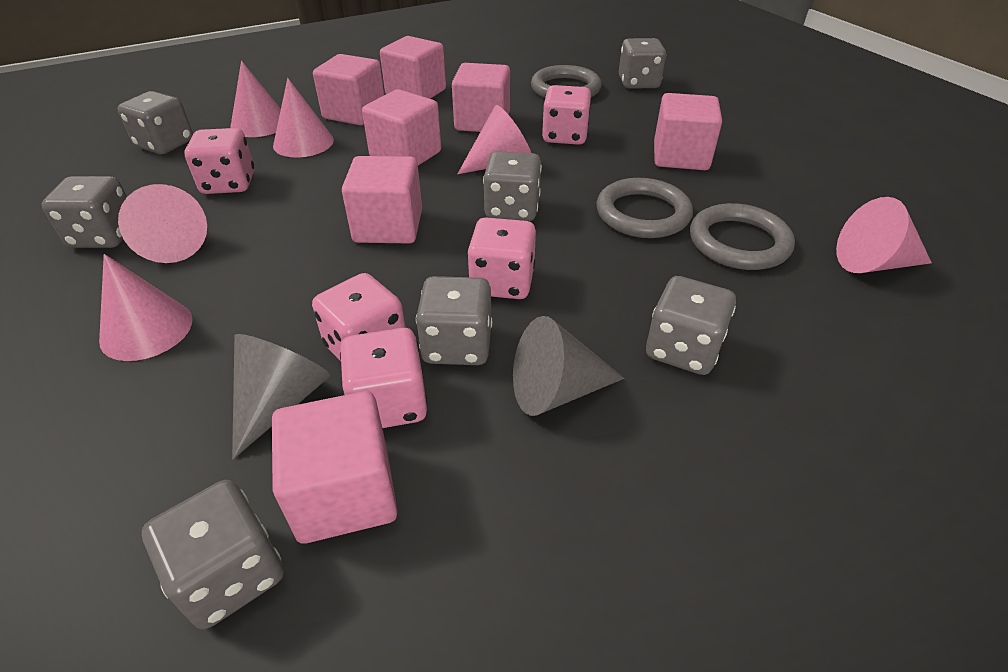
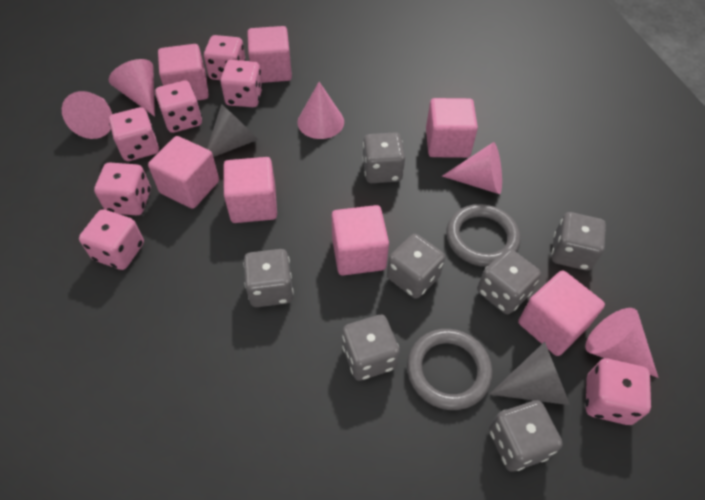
grey ring: [531,65,602,98] [596,178,693,238] [690,203,795,270] = 3 -> [407,329,493,410] [447,204,521,267] = 2
pink cone: [99,254,193,361] [118,184,207,263] [230,61,281,137] [273,78,334,158] [457,105,531,174] [836,197,932,273] = 6 -> [62,91,112,139] [109,59,155,117] [298,82,344,139] [442,142,502,194] [585,308,659,378] = 5
pink dice: [184,128,254,194] [312,273,406,361] [340,328,428,428] [467,217,536,299] [542,85,591,145] = 5 -> [79,209,144,270] [94,162,151,215] [109,107,159,161] [155,81,202,133] [204,35,246,80] [221,60,263,107] [586,358,651,425] = 7

